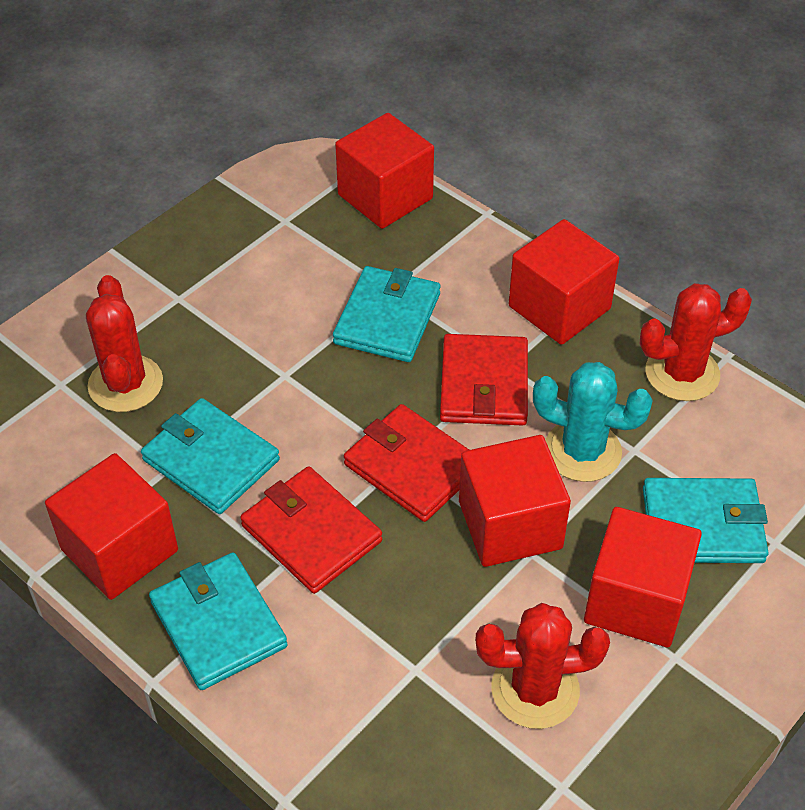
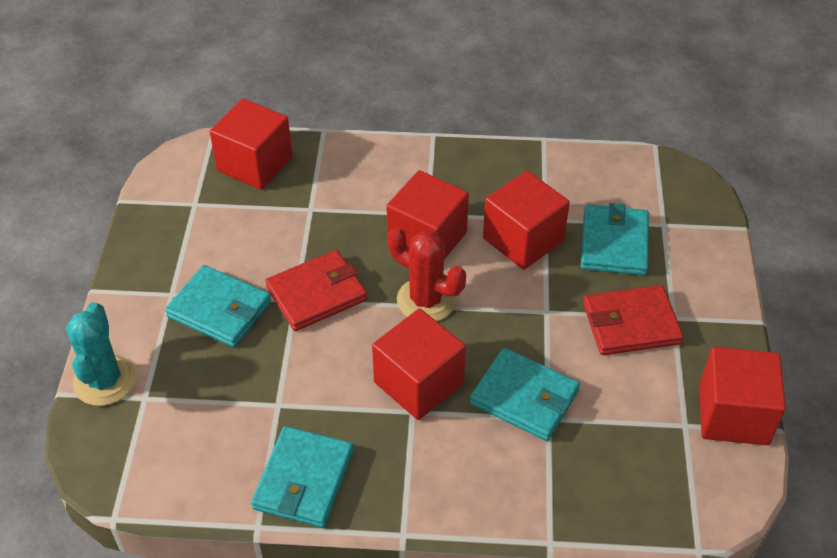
red cactus: [86,275,163,412] [475,603,610,729] [640,283,752,401] = 3 -> [388,227,466,321] = 1
red wallet: [240,466,382,594] [344,404,469,522] [440,334,528,426] = 3 -> [265,250,367,331] [583,285,683,355] = 2

